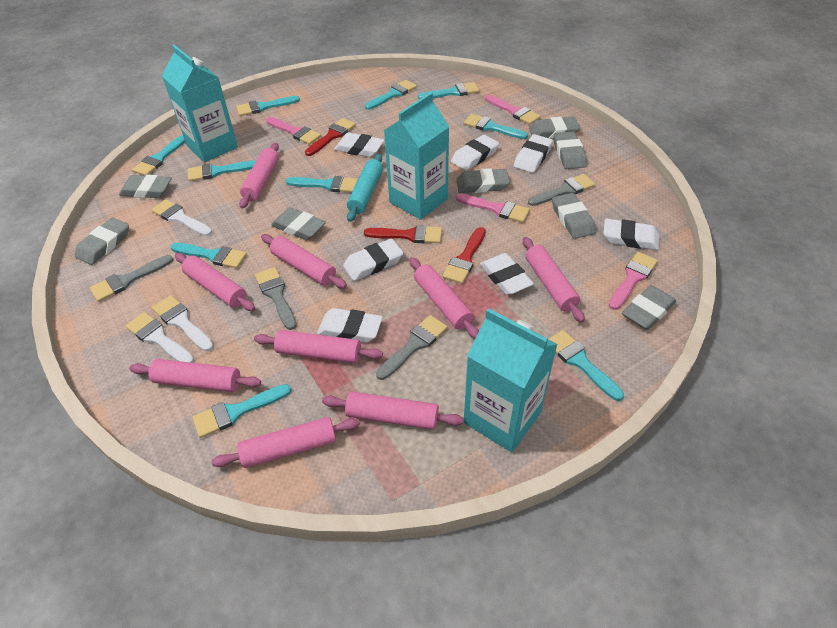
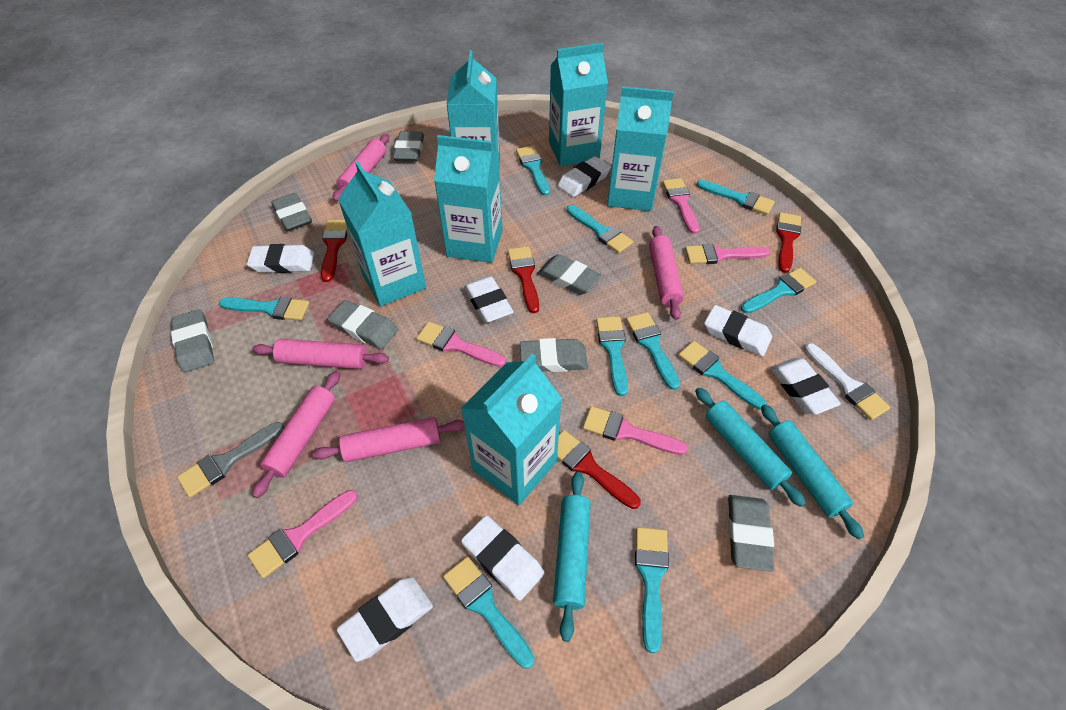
grey brush: [90,255,173,302] [255,267,297,330] [376,315,448,380] [528,174,595,206] = 4 -> [177,422,284,498] = 1
grey eraser: [75,218,129,265] [119,175,172,198] [271,207,326,240] [457,168,510,193] [529,117,580,139] [552,193,596,239] [554,132,587,169] [622,285,676,330] = 8 -> [171,309,214,373] [271,193,312,231] [328,300,398,349] [393,131,424,162] [520,338,588,372] [537,254,602,295] [728,495,774,572] = 7
pink brush: [266,117,321,145] [456,194,530,223] [485,95,541,125] [609,252,658,310] = 4 -> [248,490,358,579] [416,321,506,367] [583,406,688,455] [662,178,700,234] [685,244,770,264] = 5
pink rolling pin: [129,359,261,392] [175,253,255,311] [212,417,360,468] [239,143,279,208] [254,330,383,363] [261,234,347,288] [322,392,464,430] [409,257,479,339] [523,237,585,323] = 9 -> [252,339,389,369] [252,371,340,498] [313,417,465,462] [332,134,389,201] [649,226,684,320] = 5
red brush: [305,118,356,156] [364,225,442,243] [442,227,486,284] = 3 -> [321,220,348,282] [508,246,539,313] [557,430,641,509] [776,212,801,273] = 4
turquoise carton: [162,44,238,162] [384,92,450,220] [464,308,558,452] = 3 -> [338,162,426,306] [434,135,503,263] [446,50,500,169] [461,354,562,505] [549,43,608,166] [607,86,674,211] = 6
turquoise rolling pin: [347,154,383,222] = 1 -> [553,472,591,642] [695,387,806,507] [761,404,864,539] = 3
white brush: [126,312,194,363] [151,199,212,236] [152,295,213,352] = 3 -> [804,343,890,420] = 1

